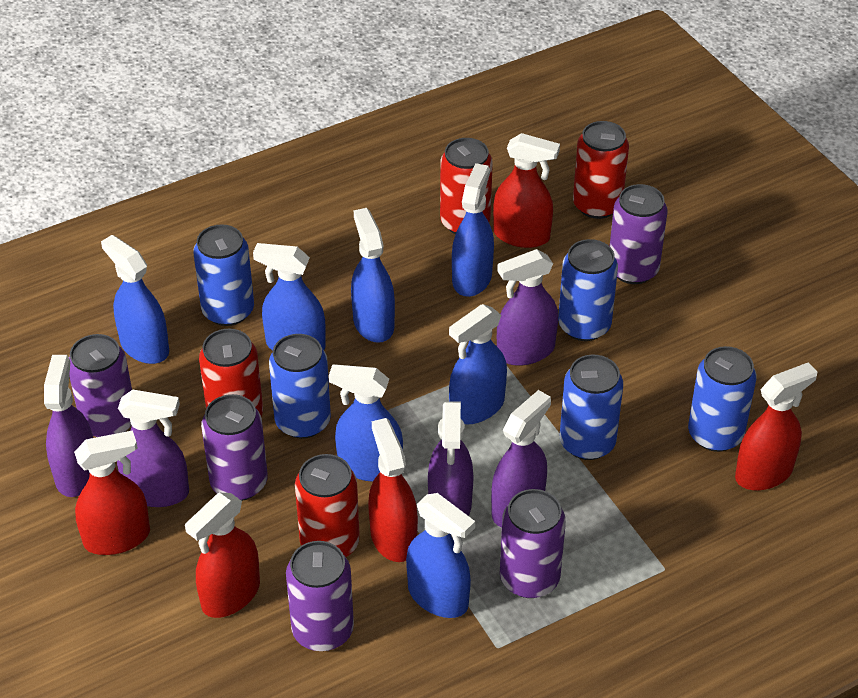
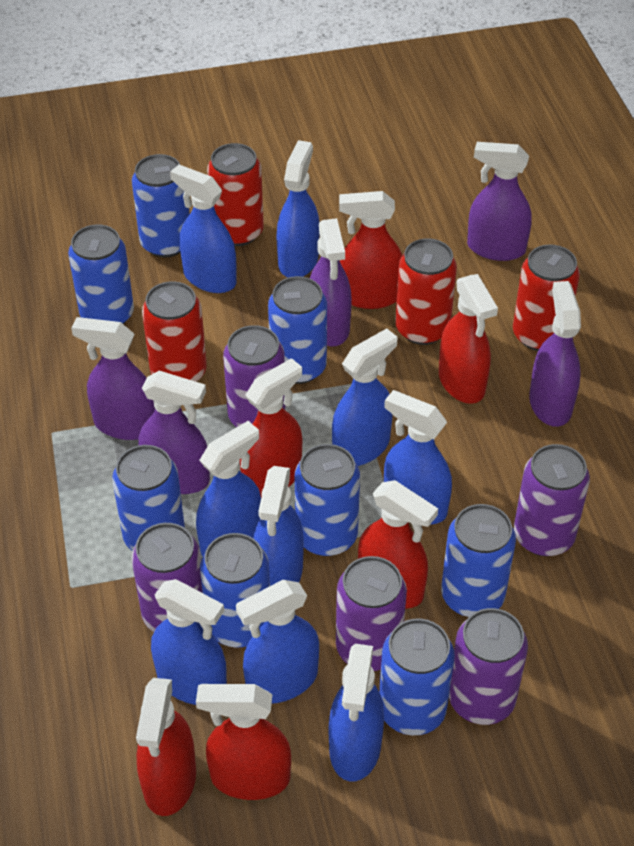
blue can: [193,224,254,326] [269,334,331,439] [558,239,618,341] [560,355,623,460] [688,346,757,452] = 5 -> [68,224,134,324] [112,445,185,551] [132,154,190,257] [200,533,270,648] [268,276,327,384] [295,444,360,556] [379,619,455,735] [441,504,516,617] = 8
blue spray bottle: [101,235,169,364] [253,243,326,351] [329,364,403,482] [351,208,395,343] [406,493,475,618] [449,304,507,424] [452,163,494,297] = 7 -> [151,579,227,705] [170,165,237,293] [196,421,261,556] [236,580,319,704] [253,466,304,586] [277,140,319,278] [329,644,384,781] [332,328,397,466] [384,390,452,524] = 9
red spray bottle: [74,430,150,555] [185,493,260,618] [368,418,418,562] [493,133,560,248] [735,363,817,491] = 5 -> [136,678,196,816] [196,684,291,800] [240,358,302,498] [339,191,402,309] [358,480,438,609] [439,274,498,404] = 6

